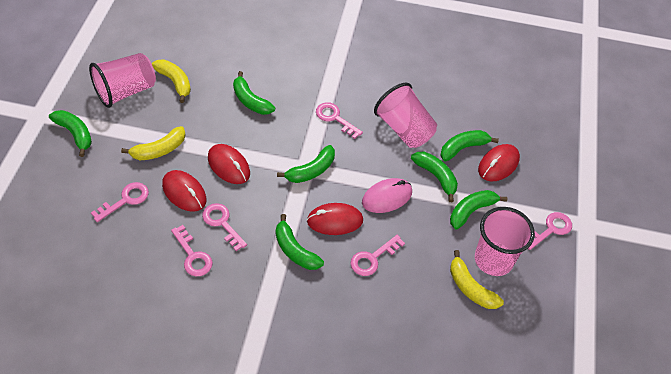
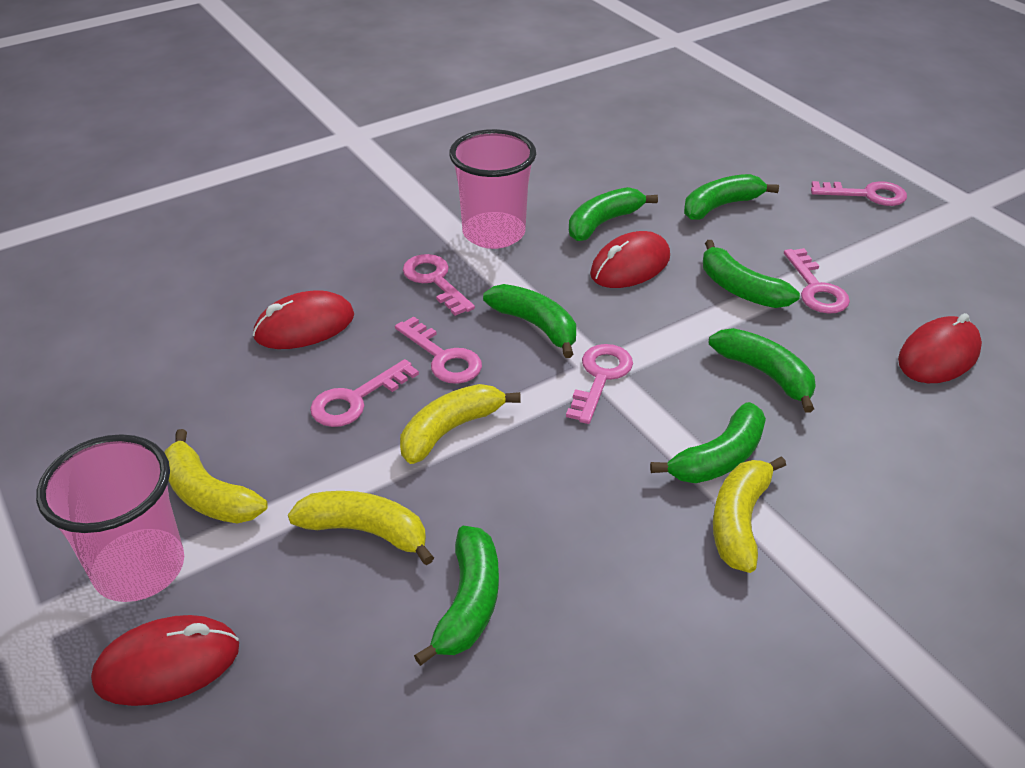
pink cup: [89,53,156,108] [374,83,437,148] [475,207,535,276] = 3 -> [36,434,184,602] [449,129,536,249] = 2
pink mouse: [362,178,412,213] = 1 -> none = 0
yellow banana: [121,126,186,160] [151,59,191,103] [450,250,504,309] = 3 -> [164,429,268,523] [288,491,434,565] [400,384,521,464] [713,456,786,573] = 4

